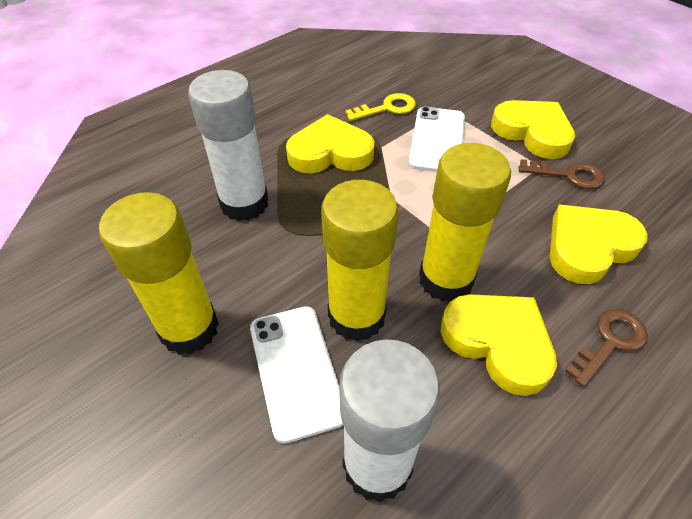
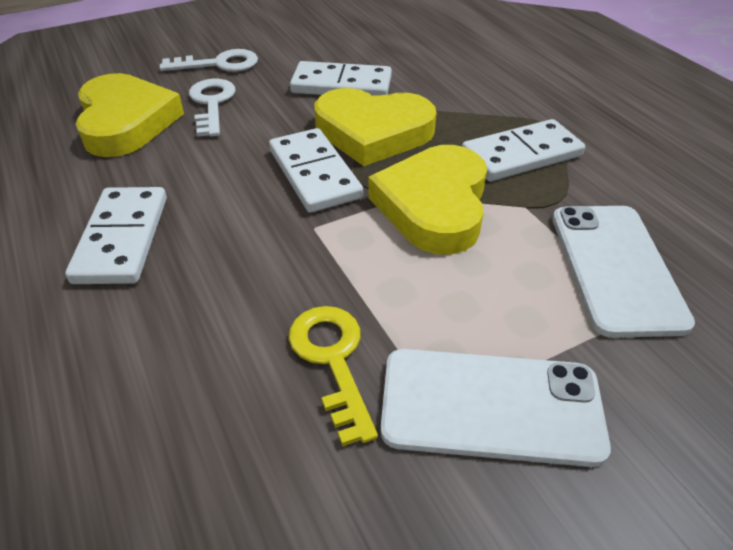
brown key: [519,159,605,189] [565,309,648,387] = 2 -> none = 0
white domino: none = 0 -> [65,187,167,284] [269,128,363,213] [290,61,392,96] [462,119,585,182] = 4
white glue stick: [188,70,269,221] [339,339,440,503] = 2 -> none = 0
white key: none = 0 -> [160,49,258,72] [189,79,236,137] = 2
yellow glue stick: [99,192,219,355] [321,180,399,342] [419,143,511,302] = 3 -> none = 0
yellow heart: [286,114,375,173] [440,294,557,396] [491,100,575,159] [550,205,648,284] = 4 -> [76,73,184,157] [314,88,436,166] [369,145,487,254] = 3

